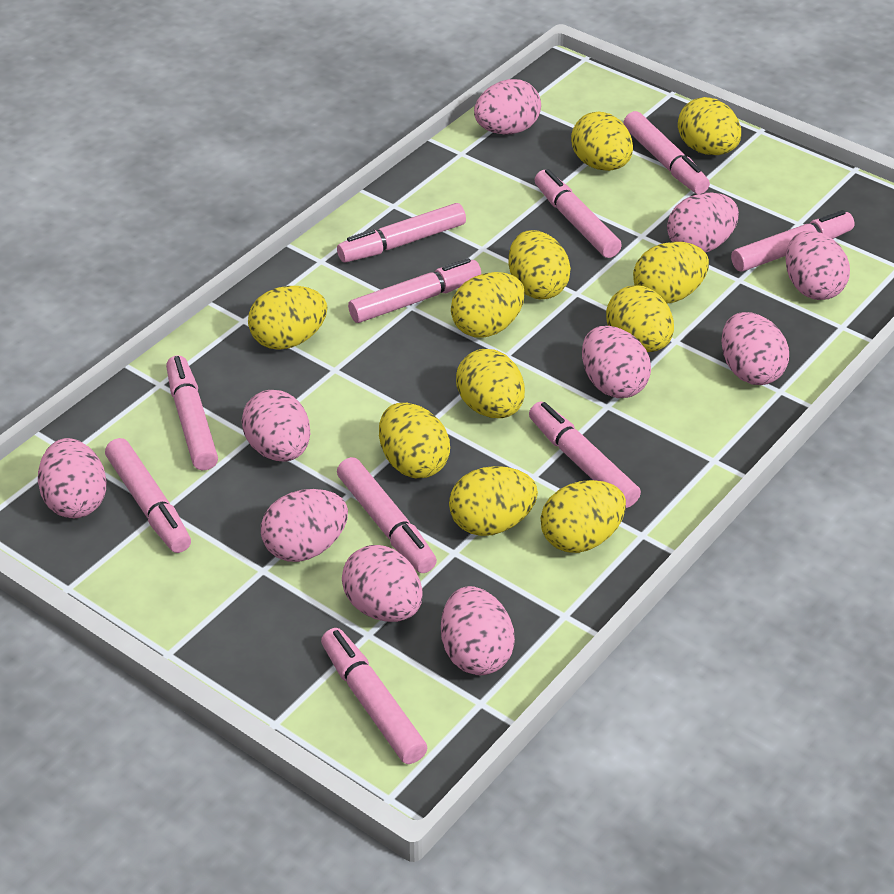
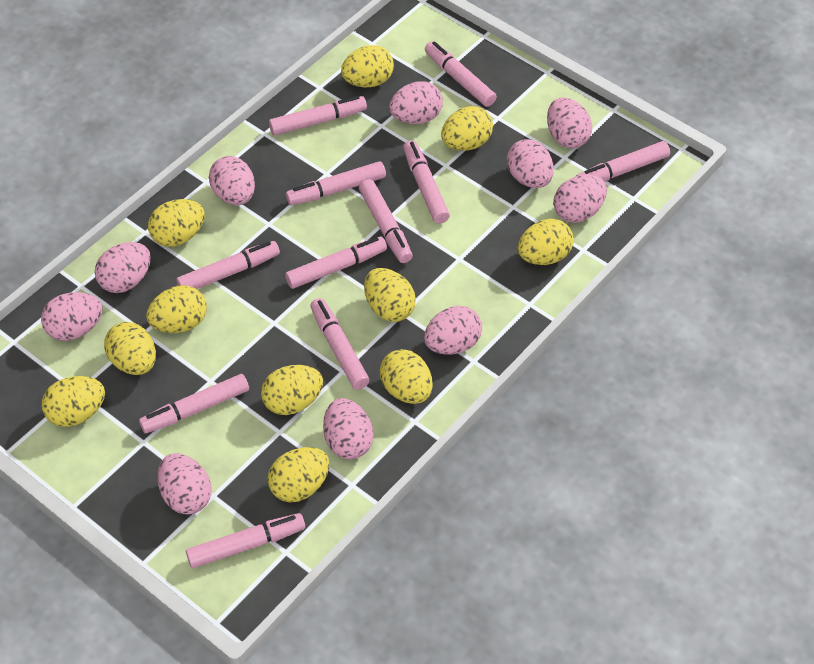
pink marker: [105,438,191,553] [166,355,218,470] [321,628,427,764] [337,203,466,262] [337,457,437,573] [348,258,481,323] [529,402,641,508] [535,169,622,258] [623,111,710,194] [731,210,854,272] = 10 -> [139,374,249,433] [176,241,280,289] [186,513,305,568] [269,96,367,136] [285,237,387,289] [286,161,386,206] [310,298,370,390] [359,179,413,263] [403,140,450,224] [425,41,497,107] [576,141,670,182] = 11

